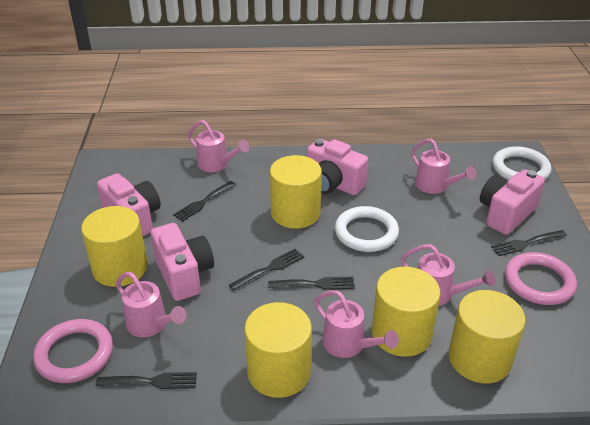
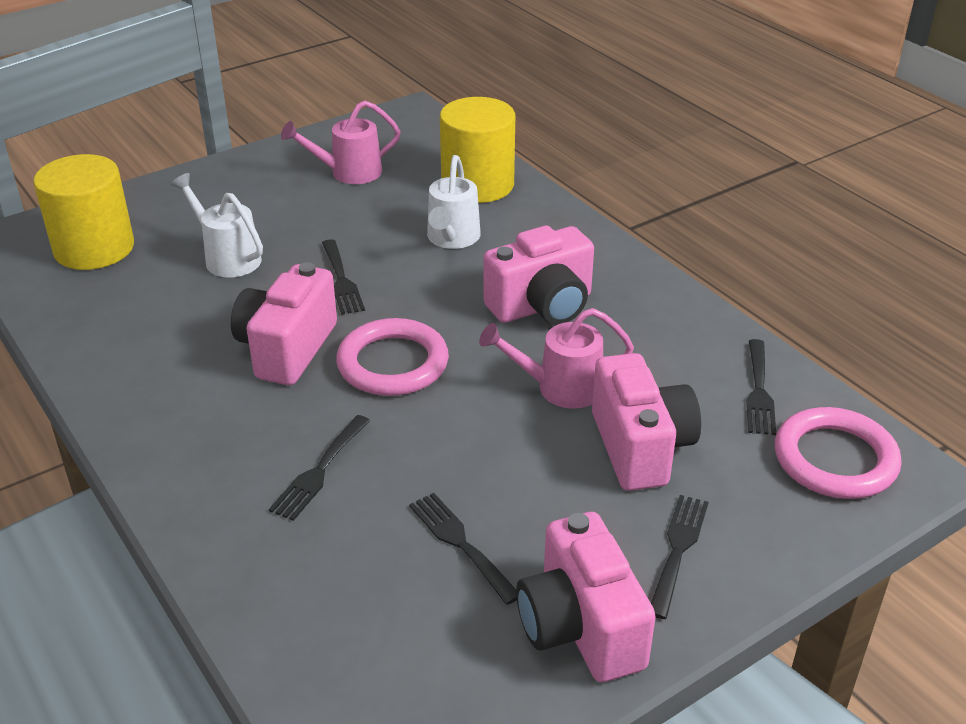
pink watering can: [116,272,187,337] [188,120,249,172] [314,290,399,358] [401,244,495,306] [411,139,476,194] = 5 -> [281,100,401,184] [479,308,634,408] = 2
white ring: [335,206,399,252] [493,146,551,180] = 2 -> none = 0
white watering can: none = 0 -> [170,173,263,277] [427,155,481,249] = 2
yellow cylinder: [81,206,148,287] [244,302,312,398] [270,155,322,229] [372,267,440,357] [449,290,526,383] = 5 -> [33,154,134,270] [440,97,515,203] = 2

